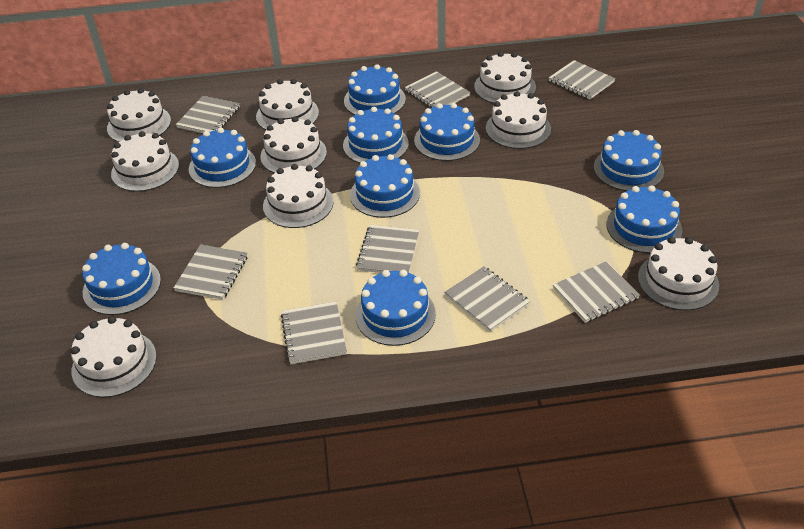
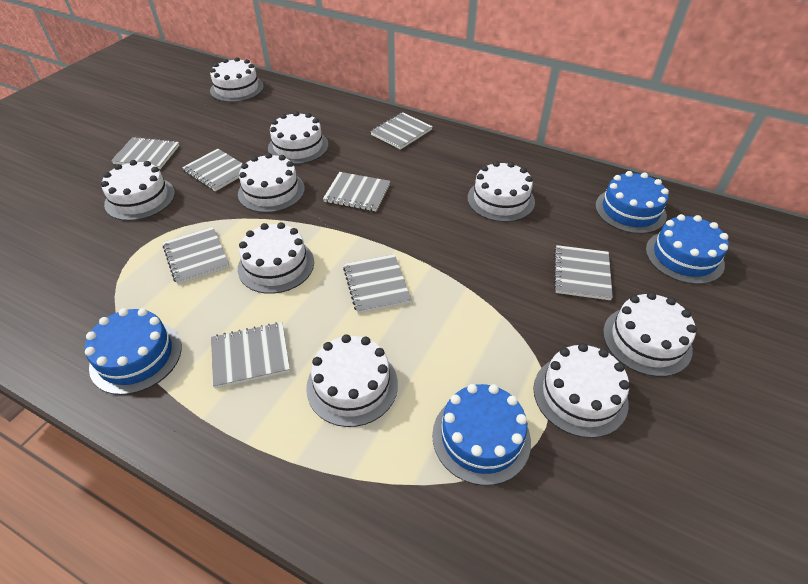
blue cake: [82,243,161,315] [189,128,256,188] [343,107,409,163] [344,64,406,115] [350,154,420,218] [355,270,436,346] [414,103,480,161] [594,130,664,191] [607,185,682,253] = 9 -> [85,308,182,395] [432,384,531,486] [595,171,669,234] [646,214,729,284] = 4

